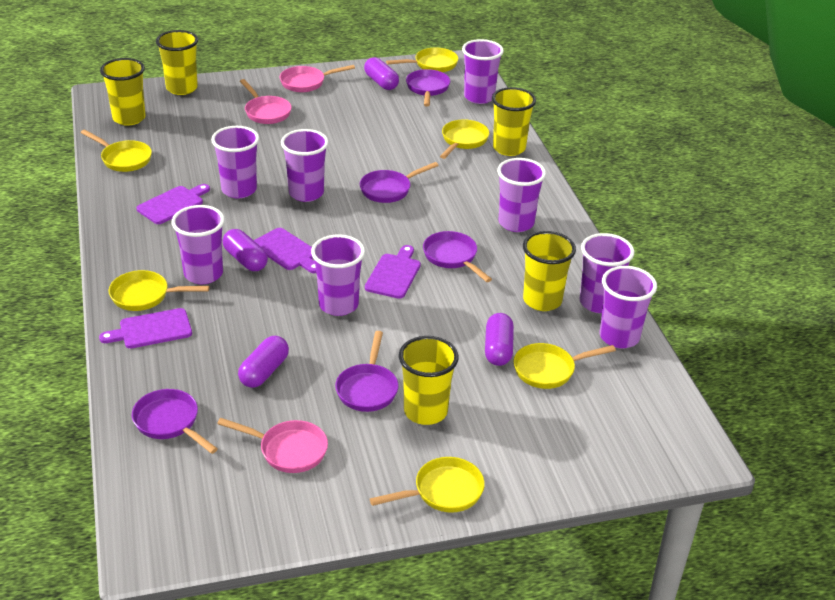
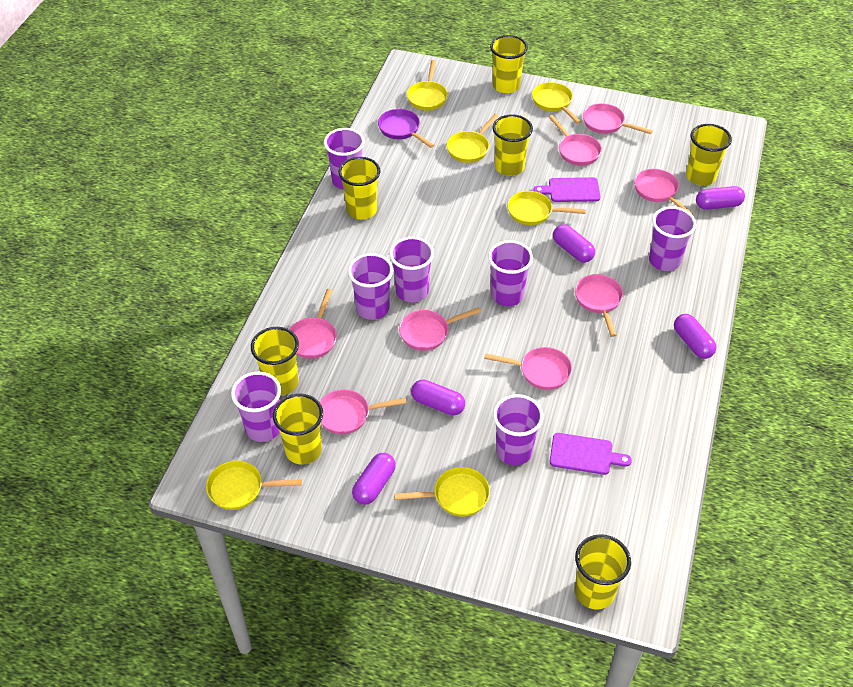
pink pan: [217,418,328,473] [240,79,292,124] [280,65,355,92] = 3 -> [289,289,337,359] [320,389,407,435] [399,307,481,351] [484,347,572,390] [549,115,602,166] [575,274,623,337] [583,103,653,134] [634,169,693,215] = 8
purple capsule: [223,229,268,271] [238,336,289,388] [364,57,399,90] [485,313,514,366] = 4 -> [352,453,396,505] [411,380,465,416] [553,224,595,263] [674,314,716,359] [696,186,745,210] = 5
purple cup: [171,205,225,284] [211,126,259,198] [281,129,329,202] [311,234,365,316] [462,39,504,104] [497,158,546,232] [580,233,634,313] [600,266,657,348] = 8 -> [231,372,281,442] [324,128,365,190] [348,253,393,320] [389,237,434,303] [488,240,533,306] [493,394,544,465] [649,206,696,271] = 7
purple cutting board: [99,308,192,348] [136,184,210,224] [254,228,316,273] [365,245,421,299] = 4 -> [533,177,601,202] [550,433,632,475] = 2
purple pan: [132,389,218,454] [335,331,399,412] [360,162,439,203] [406,69,450,106] [423,231,492,282] = 5 -> [378,109,434,148] = 1
yellow cup: [100,58,146,126] [156,30,198,95] [399,336,459,425] [492,87,536,156] [523,231,576,311] = 5 -> [251,327,299,395] [273,393,323,465] [339,157,380,220] [490,35,528,94] [492,114,533,176] [575,534,631,610] [686,124,732,186] = 7

